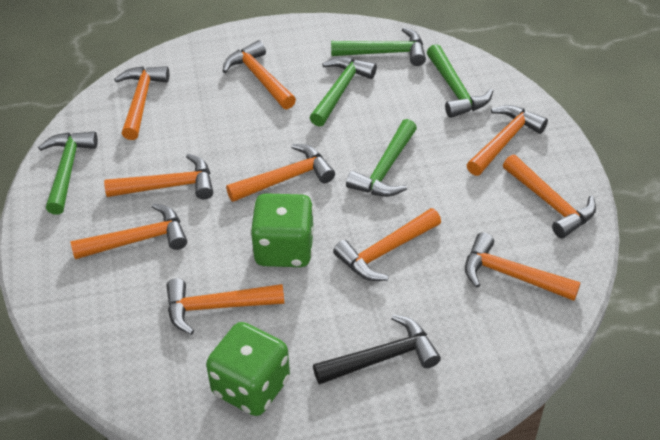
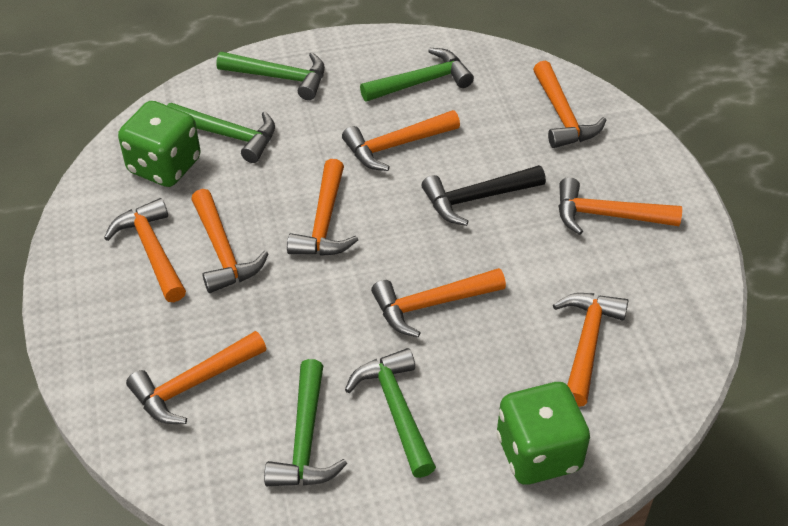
orange hammer: [71,203,187,259] [104,154,213,199] [114,66,169,140] [166,278,284,335] [222,40,296,109] [226,144,335,202] [333,208,441,281] [465,232,581,301] [467,105,548,176] [503,155,596,238] = 10 -> [104,198,186,302] [126,331,266,424] [191,189,268,293] [287,159,358,256] [342,110,460,171] [371,268,506,337] [533,60,606,148] [553,293,628,407] [558,177,682,235] = 9

